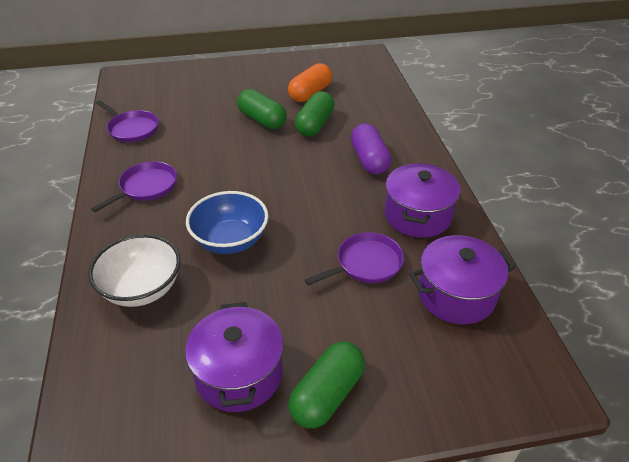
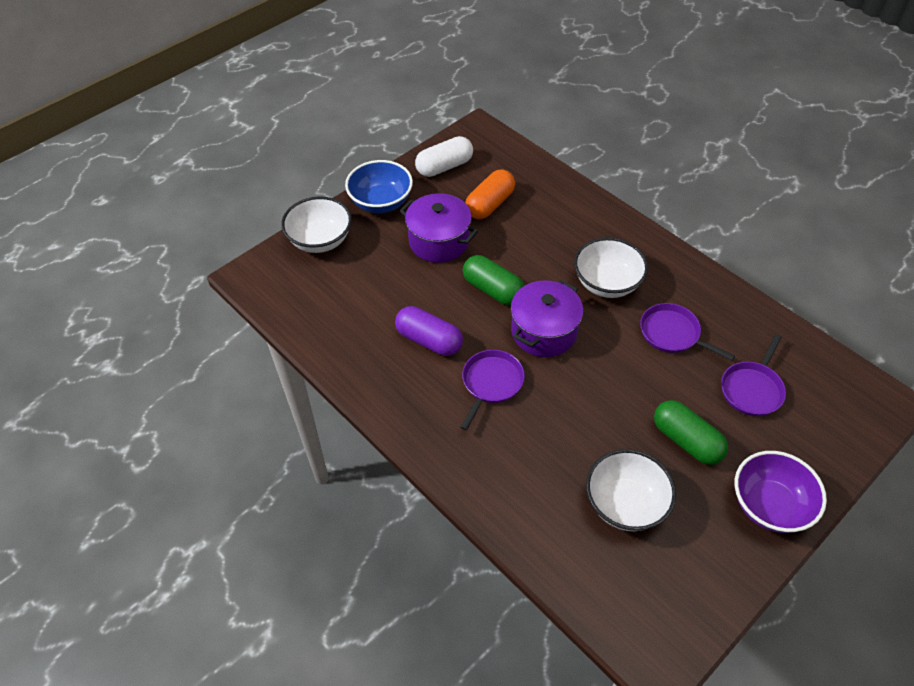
green capsule: [237,89,287,129] [288,341,365,429] [295,91,335,136] = 3 -> [463,255,525,305] [654,400,728,465] = 2
purple bowl: none = 0 -> [735,451,827,533] = 1
purple pot: [185,302,284,412] [385,163,460,238] [410,235,516,324] = 3 -> [400,193,478,263] [510,280,583,357] = 2
white bowl: [88,234,180,307] = 1 -> [281,196,352,253] [574,237,648,298] [586,449,676,531] = 3
white capsule: none = 0 -> [415,136,473,177] = 1

